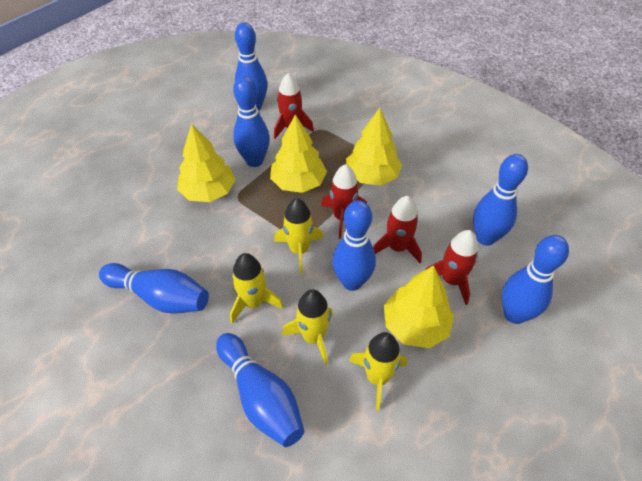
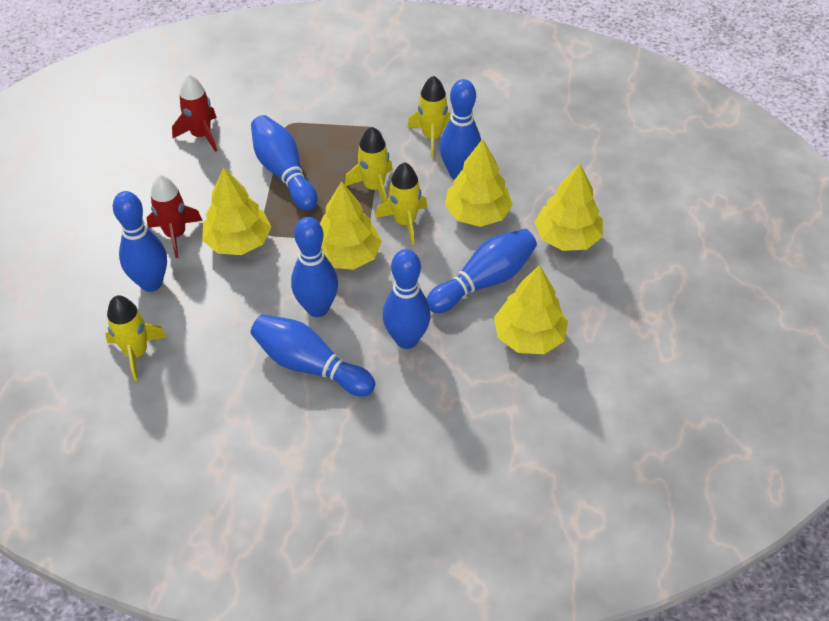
red rocket: [274,73,314,139] [321,164,367,239] [373,196,422,263] [425,230,478,305] = 4 -> [147,175,203,258] [172,74,217,152] = 2
yellow tree: [177,124,235,202] [270,115,327,193] [346,108,402,185] [384,265,454,348] = 4 -> [202,167,271,255] [320,181,382,270] [445,139,513,227] [494,265,568,354] [534,163,603,251] = 5

